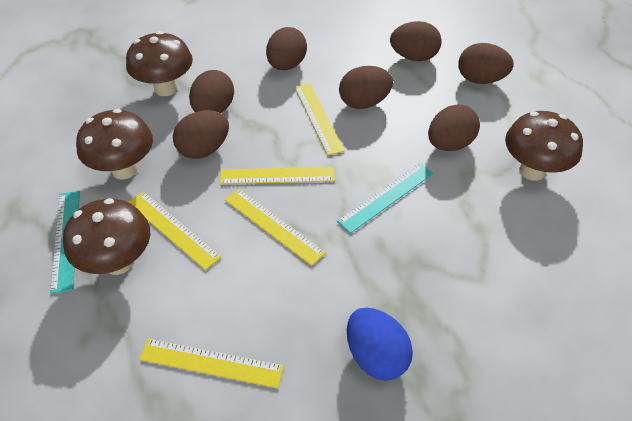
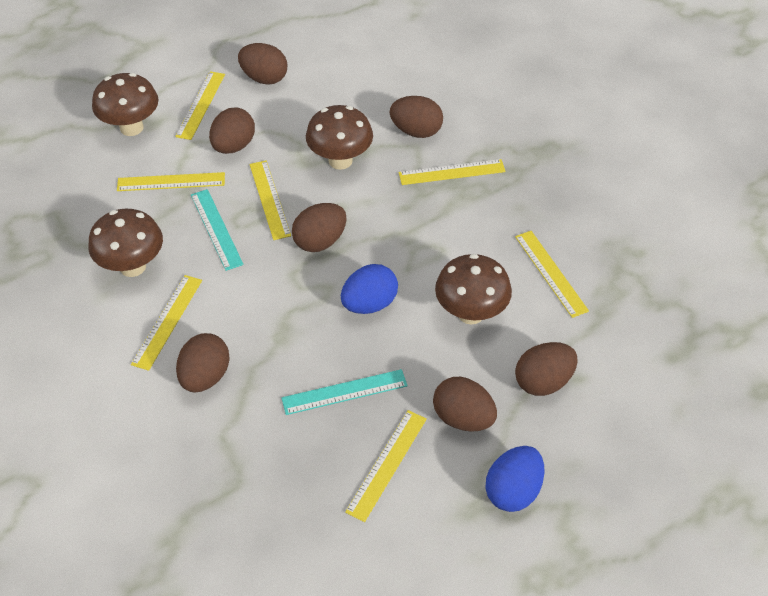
blue egg: [347,307,413,381] = 1 -> [341,264,398,314] [486,446,544,512] = 2
yellow ruler: [128,192,221,270] [139,338,284,388] [220,167,335,184] [225,189,326,266] [294,83,345,156] = 5 -> [117,172,225,191] [131,275,202,371] [175,71,225,140] [249,161,291,240] [345,410,427,522] [399,159,506,185] [515,231,589,318] = 7

